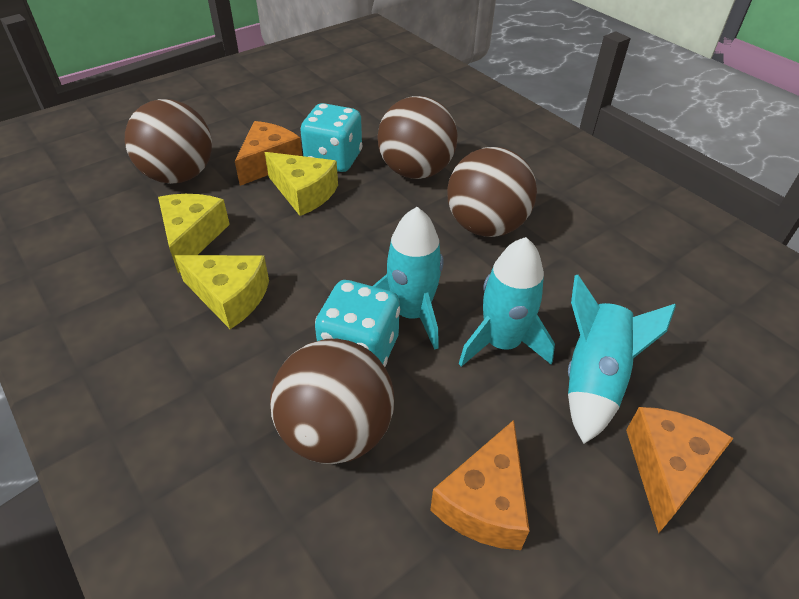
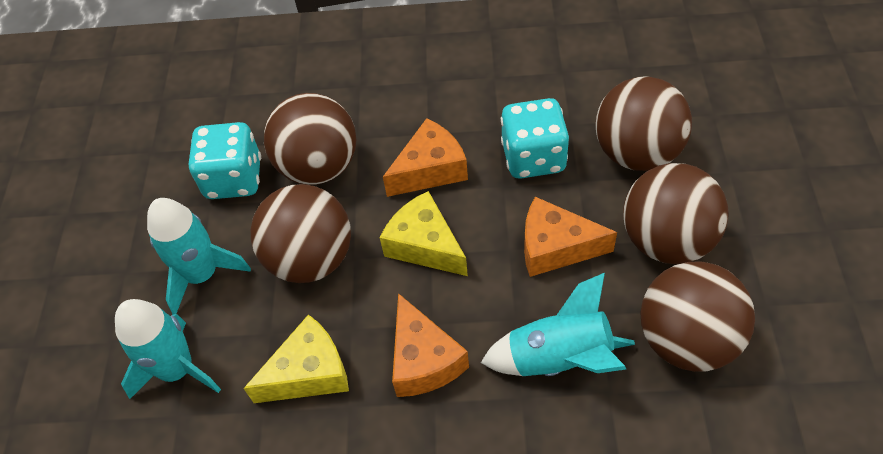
brown ball: [125,99,212,184] [270,339,394,464] [377,96,458,179] [447,147,537,237] = 4 -> [251,184,351,283] [264,93,357,185] [596,76,692,171] [623,163,729,264] [640,262,755,372] = 5
yellow cheese: [158,194,230,273] [175,255,269,329] [265,152,338,216] = 3 -> [243,314,349,403] [380,191,468,276] = 2

